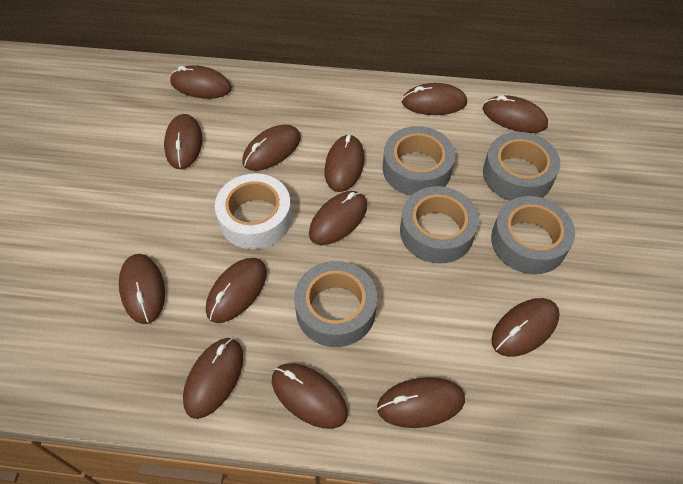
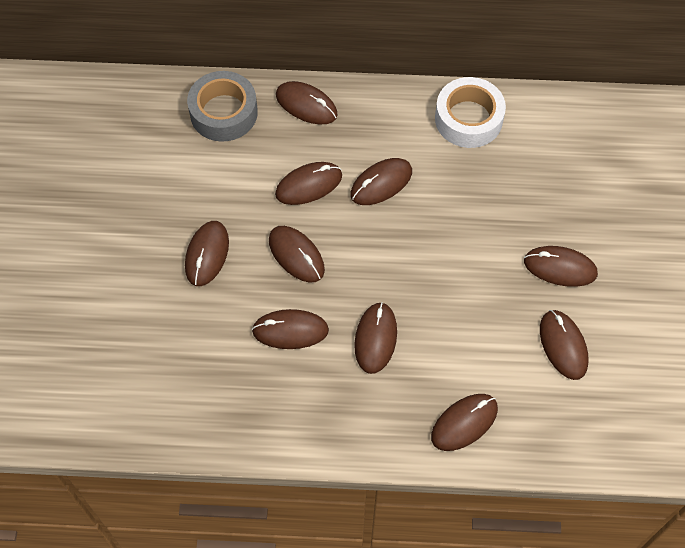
brown mouse: [119,254,165,324] [164,114,202,169] [170,65,232,99] [183,338,243,419] [206,258,267,323] [242,124,301,171] [272,363,348,429] [309,191,367,245] [325,134,364,192] [377,377,465,428] [402,83,467,115] [483,95,548,133] [491,298,560,357] = 13 -> [185,221,229,286] [252,309,329,349] [269,226,325,283] [275,162,342,205] [276,81,338,124] [350,158,412,205] [354,302,397,374] [431,394,498,451] [524,246,598,287] [540,310,588,380] = 10
grey tape: [294,261,377,347] [383,126,455,196] [400,186,479,263] [483,132,560,201] [491,196,575,274] = 5 -> [187,71,258,142] = 1

